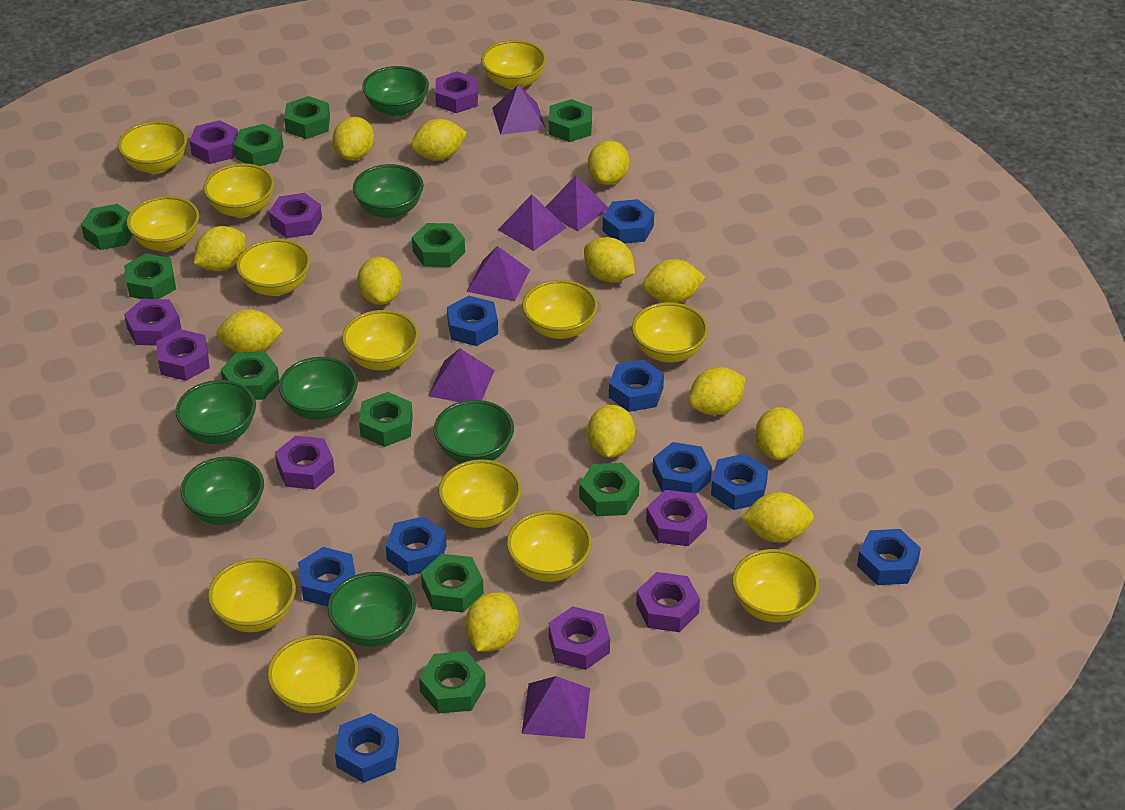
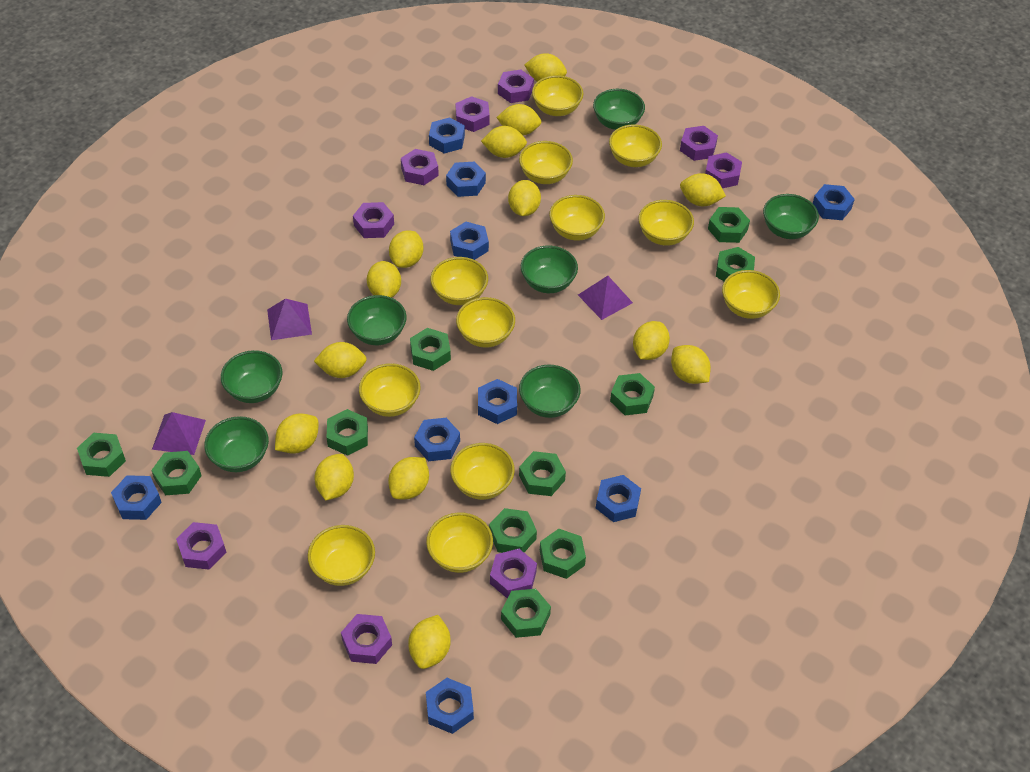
purple pyramid: [428,348,495,402] [467,246,530,301] [492,85,546,135] [498,194,567,251] [522,676,590,739] [546,175,608,231] = 6 -> [152,412,206,455] [267,298,312,340] [578,276,633,320] = 3
yellow bowl: [118,121,187,174] [127,196,199,252] [203,163,274,218] [208,558,296,632] [236,239,311,296] [267,635,358,713] [342,310,419,370] [439,459,522,528] [481,40,546,90] [507,510,592,582] [522,280,598,339] [632,302,708,363] [732,549,819,622] = 13 -> [308,525,375,586] [359,363,421,417] [426,512,493,573] [430,257,488,305] [450,443,515,500] [456,297,515,347] [519,141,573,184] [532,75,583,116] [549,195,605,241] [609,124,662,167] [638,200,694,246] [722,270,780,319] = 12
yellow lemon: [194,226,246,271] [217,309,283,352] [333,117,374,160] [357,257,402,305] [411,119,467,160] [465,592,519,652] [584,237,635,282] [587,405,635,458] [588,140,629,185] [643,259,705,303] [689,367,745,415] [741,492,814,543] [755,407,804,460] = 13 -> [275,413,318,454] [314,342,367,378] [314,454,354,500] [367,261,401,298] [388,457,429,499] [389,230,423,268] [408,615,451,669] [481,126,527,158] [496,104,541,136] [508,180,541,216] [525,53,567,82] [633,321,670,360] [671,345,711,384] [680,173,726,206] = 14

